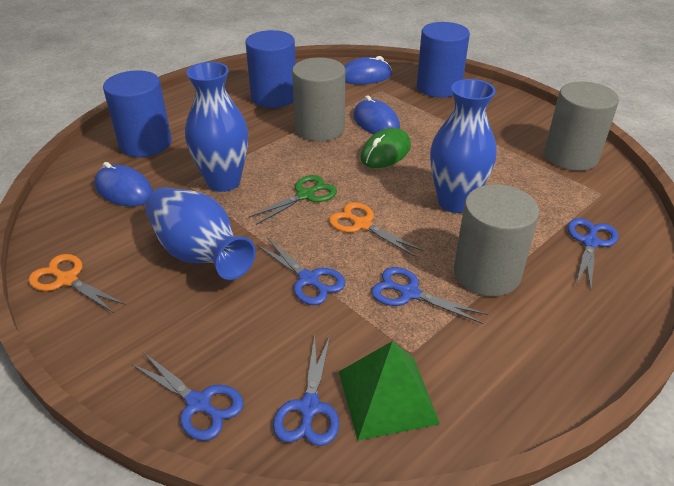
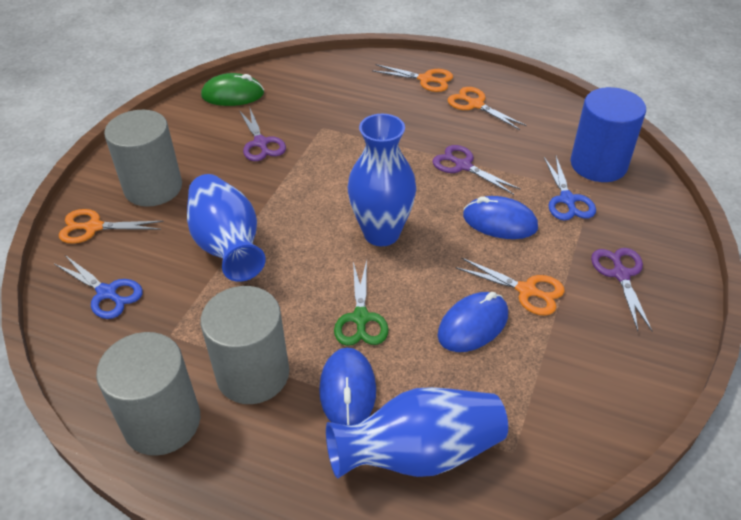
blue cylinder: [103,70,172,157] [246,30,296,108] [417,22,470,98] = 3 -> [571,87,646,182] = 1
blue scissors: [131,352,244,441] [256,238,345,305] [273,335,339,446] [371,267,488,324] [568,218,618,290] = 5 -> [54,255,143,319] [544,156,596,220] = 2
green pyramid: [339,341,440,441] = 1 -> none = 0
orange scissors: [28,254,126,313] [329,202,423,257] = 2 -> [59,209,164,244] [372,64,453,92] [448,87,526,130] [456,258,565,316] = 4
purple scissors: none = 0 -> [239,108,286,161] [433,145,521,195] [591,248,652,331] = 3

